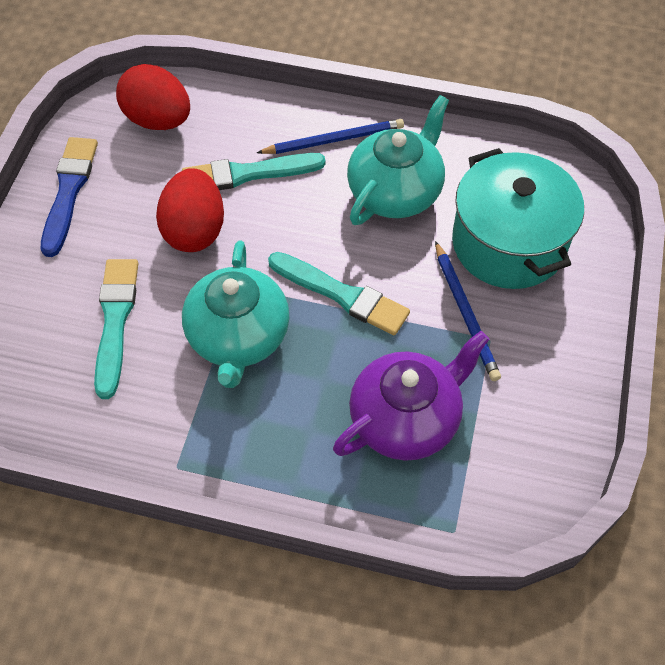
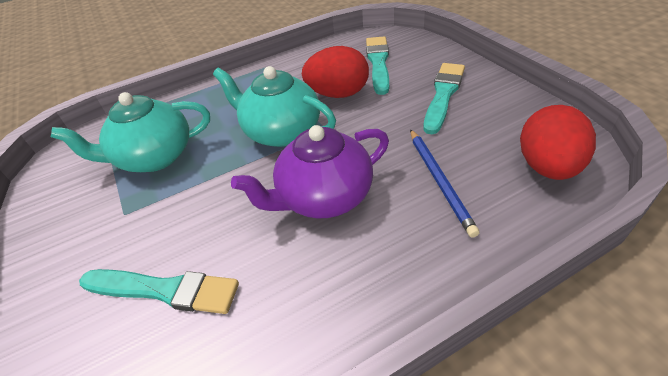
blue brush: [41,137,98,257] = 1 -> none = 0
blue pencil: [257,119,404,154] [435,241,501,381] = 2 -> [410,129,479,238] = 1
turquoise pot: [452,148,584,289] = 1 -> none = 0

